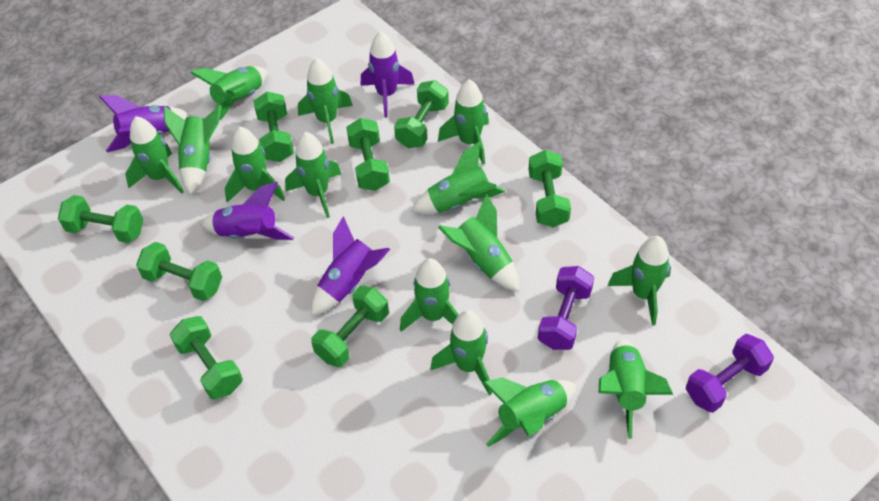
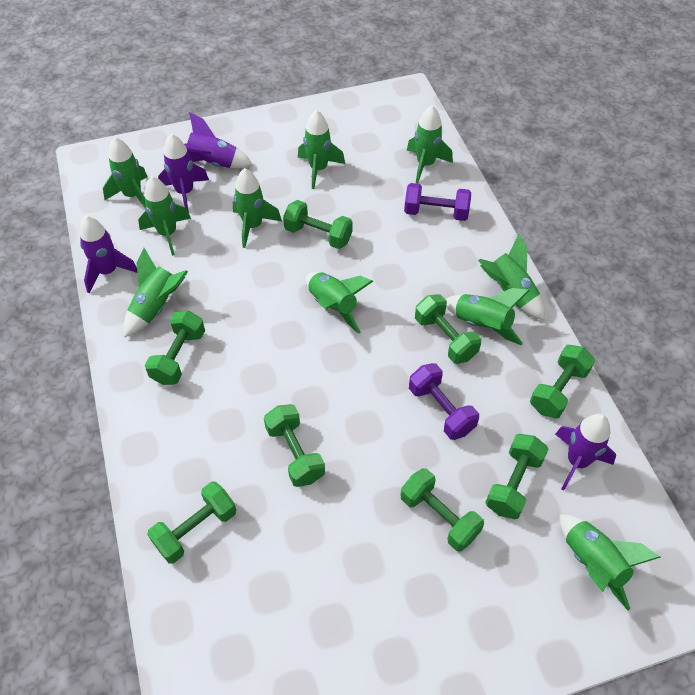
green rocket: [125,116,184,194] [164,105,222,195] [190,66,267,120] [225,127,285,202] [285,132,341,218] [298,58,353,144] [400,258,459,332] [411,141,505,214] [431,310,492,395] [438,79,489,165] [438,194,519,292] [483,377,576,447] [599,339,673,439] [608,236,671,326] = 14 -> [103,137,148,208] [124,248,188,337] [138,176,191,256] [233,168,282,248] [298,110,345,189] [306,272,373,334] [407,105,453,183] [445,288,530,345] [478,234,545,321] [560,514,661,610] = 10

